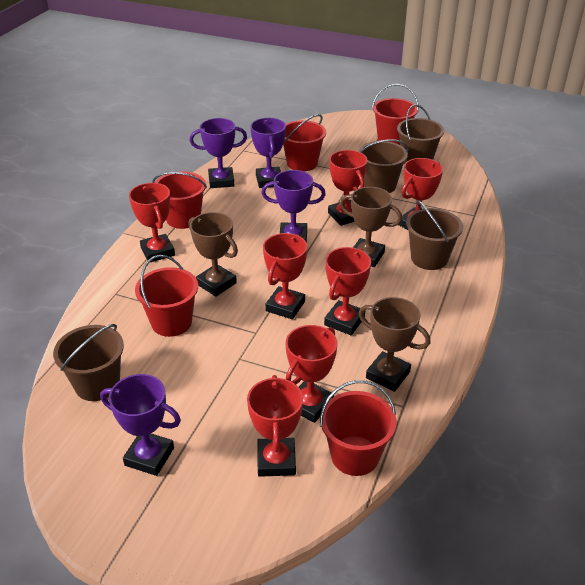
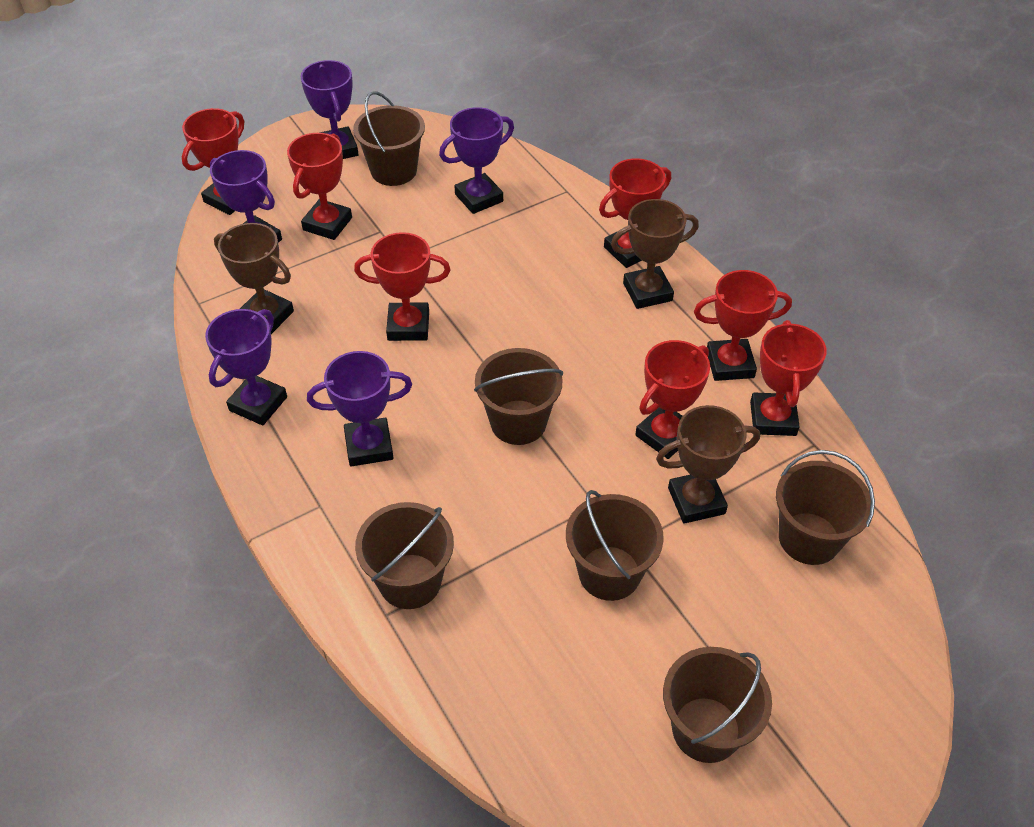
brown bucket: [53,324,124,401] [358,139,408,193] [397,104,444,164] [406,200,463,270] = 4 -> [353,91,425,186] [355,502,454,609] [474,348,563,445] [566,490,664,601] [663,647,772,763] [776,450,875,565] = 6
purple trophy: [100,374,181,476] [190,118,247,188] [250,118,286,188] [261,170,326,243] = 4 -> [205,309,287,425] [210,150,282,242] [301,60,359,159] [307,351,412,467] [439,107,514,214] = 5
red bucket: [135,255,198,337] [152,172,207,229] [283,114,326,171] [320,380,396,476] [372,84,419,145] = 5 -> none = 0

